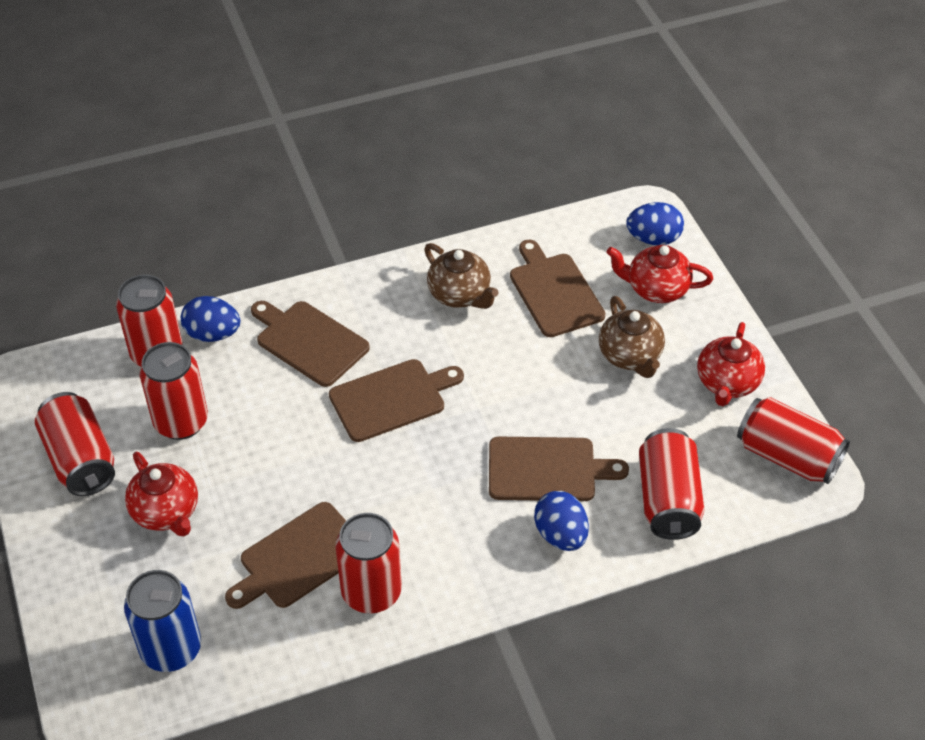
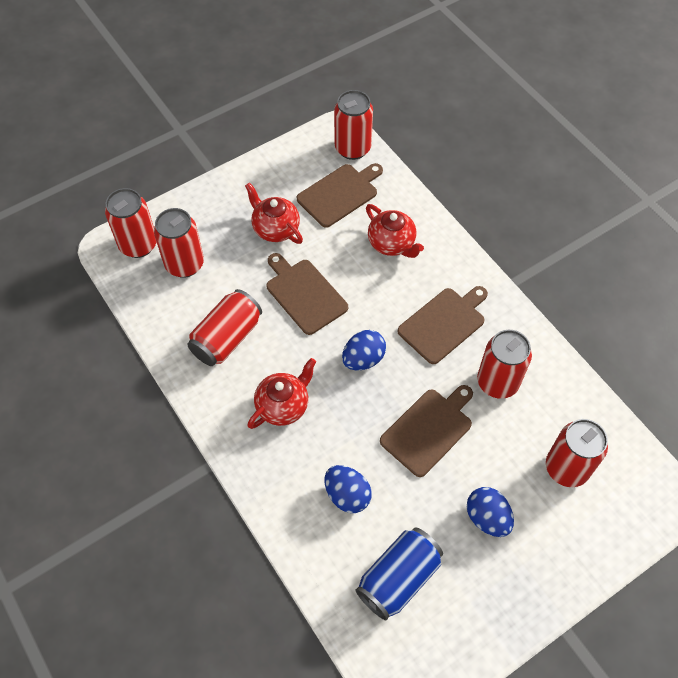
brown cutting board: [225,502,346,609] [251,301,370,387] [329,359,464,442] [489,436,629,501] [510,239,606,337] = 5 -> [266,253,348,335] [297,163,383,228] [380,385,473,477] [397,286,488,364] = 4
brown teapot: [424,243,499,309] [599,296,665,378] = 2 -> none = 0

